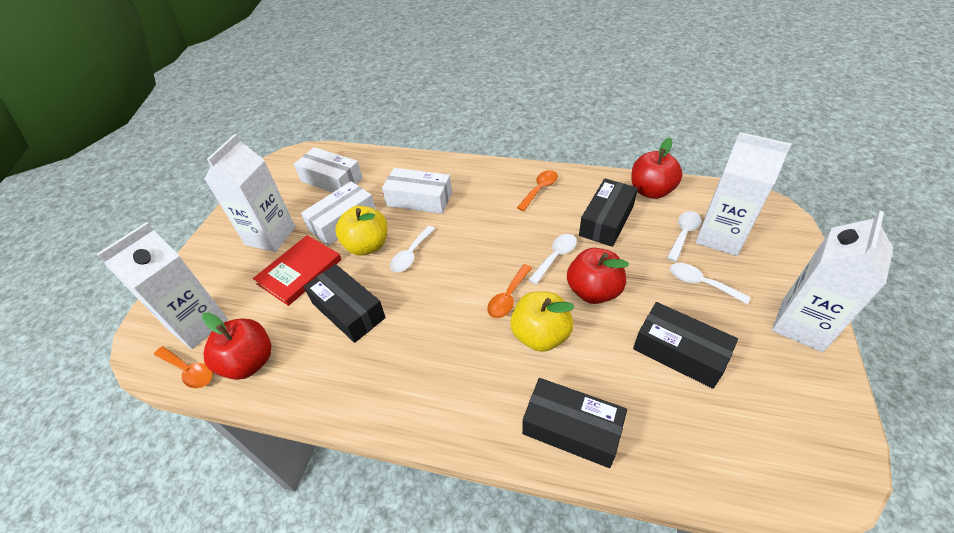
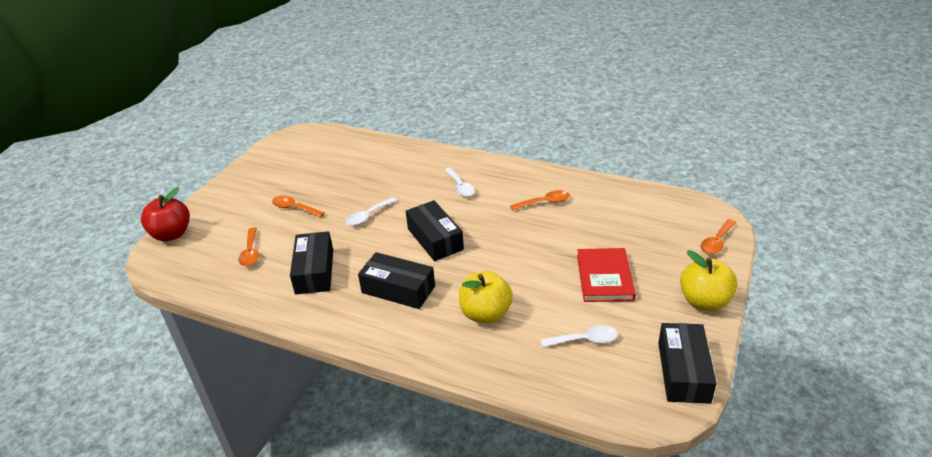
orange spoon: [154,346,213,389] [487,264,532,318] [517,170,558,211] = 3 -> [239,227,259,266] [272,196,325,218] [510,190,570,211] [701,219,736,255] = 4
red apple: [202,312,272,380] [567,248,629,304] [631,138,683,199] = 3 -> [141,187,190,241] = 1
white box: [294,147,363,193] [301,181,376,246] [382,168,452,214] = 3 -> none = 0
white carton: [97,222,228,349] [205,134,296,252] [696,132,792,256] [772,211,893,352] = 4 -> none = 0
white spoon: [390,226,435,272] [528,234,577,284] [667,211,701,262] [670,263,750,304] = 4 -> [345,197,397,226] [445,167,475,197] [540,325,618,347] = 3

